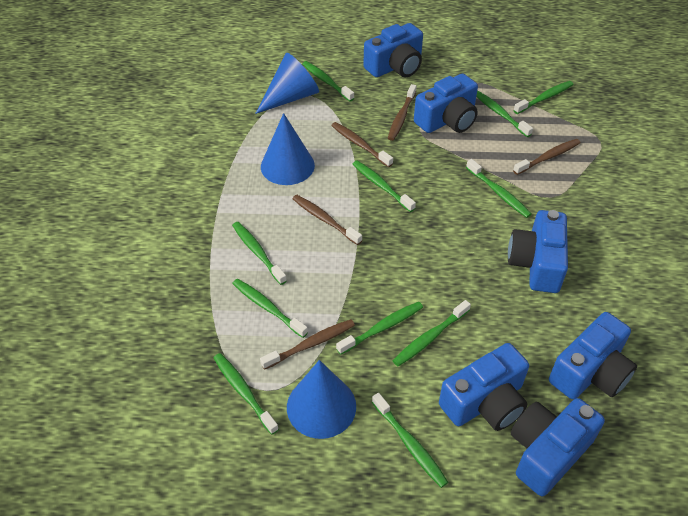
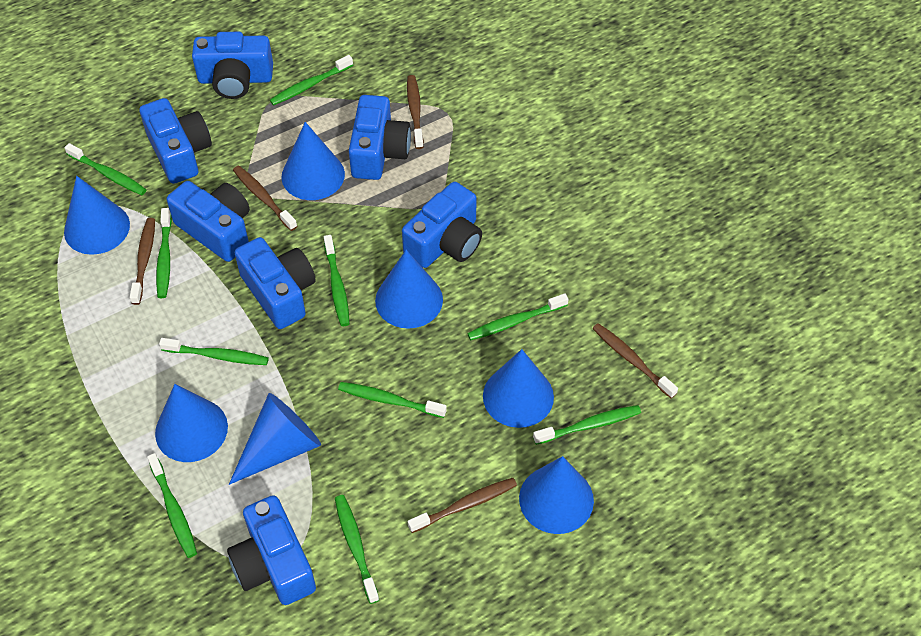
blue camera: [363,23,423,77] [414,74,478,133] [439,343,529,431] [508,210,568,293] [511,398,605,496] [549,312,637,399] = 6 -> [140,98,212,184] [167,181,250,262] [192,32,273,99] [227,495,316,605] [235,237,316,329] [349,95,411,180] [402,182,482,268] = 7
blue cone: [255,53,319,114] [261,113,315,185] [287,360,356,439] = 3 -> [64,176,130,255] [155,384,228,462] [229,393,321,485] [281,122,345,200] [375,250,443,329] [483,349,554,428] [519,456,594,534] = 7
green toothbrush: [214,353,279,435] [232,222,287,285] [232,279,308,338] [302,61,354,102] [336,302,423,355] [353,160,416,212] [372,393,448,488] [393,300,471,366] [466,159,532,218] [476,91,533,137] [514,81,574,114] = 11 -> [64,143,147,195] [147,453,197,558] [156,208,172,298] [159,338,269,365] [270,55,353,106] [324,235,350,326] [335,495,379,604] [338,382,447,418] [467,293,568,340] [533,405,641,445] = 10

